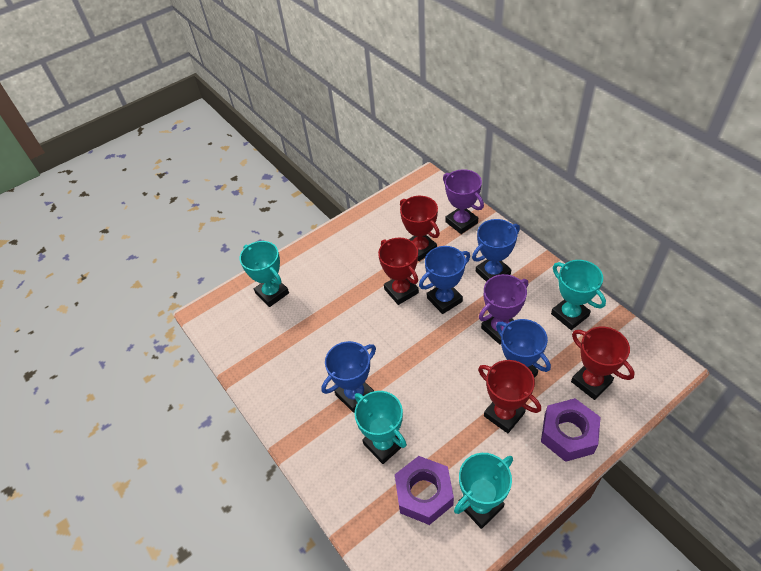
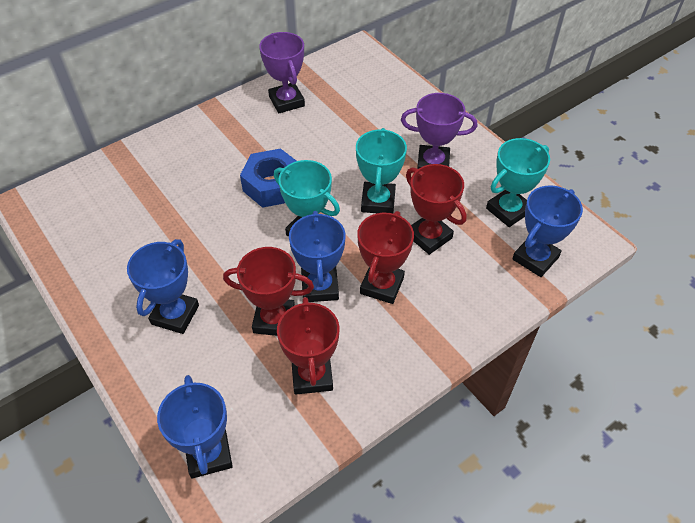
blue nut: none = 0 -> [240,149,296,208] = 1
purple nut: [395,456,454,525] [541,398,601,462] = 2 -> none = 0
turquoise trophy: [239,241,289,307] [354,391,407,464] [454,453,513,529] [551,260,606,330] = 4 -> [274,160,340,237] [356,128,407,213] [486,138,550,227] = 3

